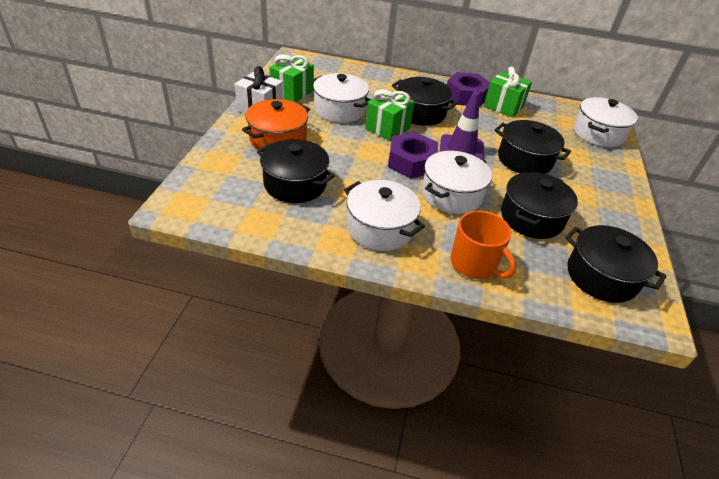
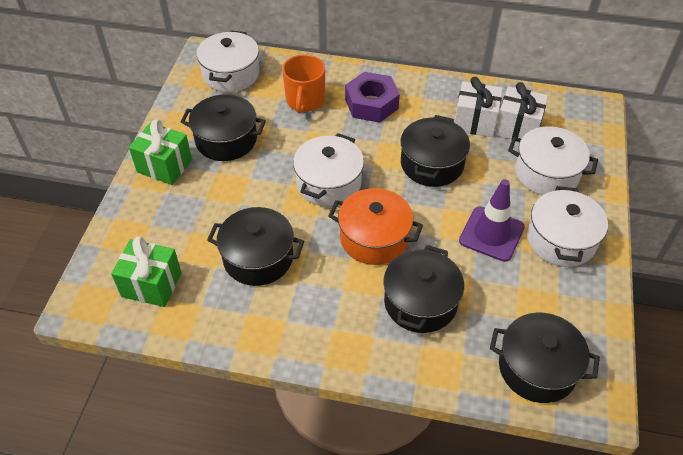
green gift: [269,54,314,102] [365,89,415,141] [484,67,532,118] = 3 -> [111,236,182,307] [129,119,192,185] = 2
purple nut: [388,132,438,178] [447,72,490,107] = 2 -> [345,72,400,123] = 1
white gift: [235,66,283,114] = 1 -> [454,77,503,137] [495,82,548,139] = 2

